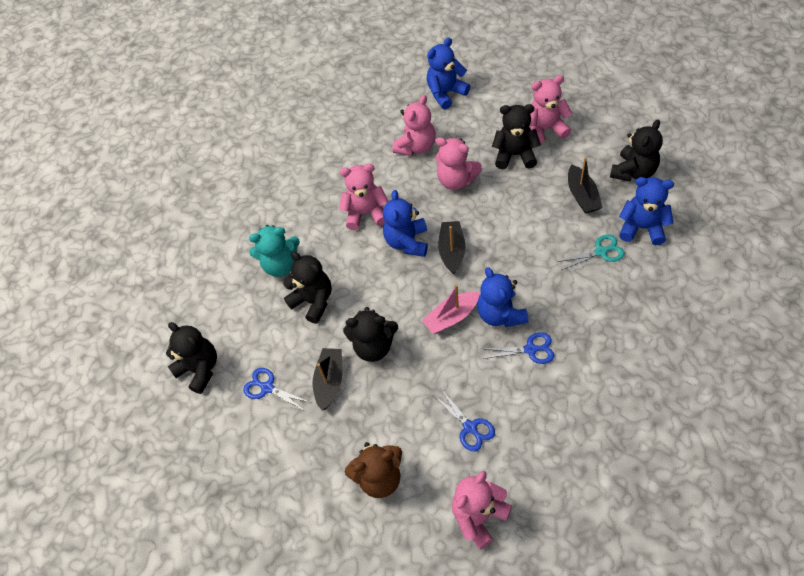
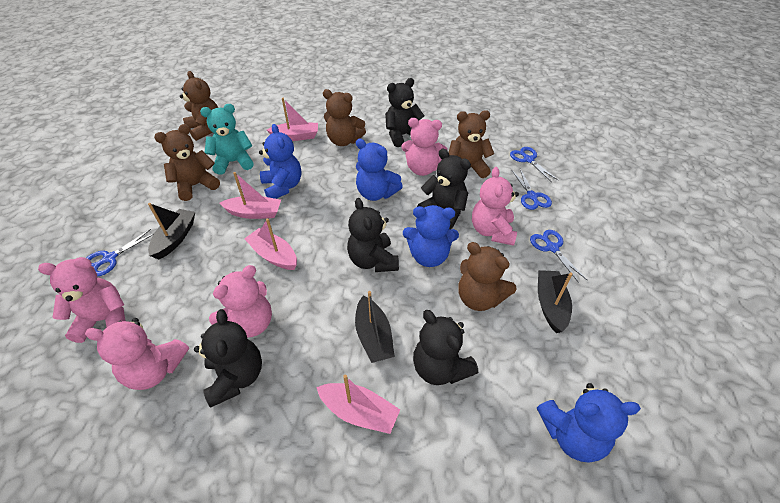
blue scissors: [243,368,309,411] [434,389,495,452] [483,332,555,364] = 3 -> [86,229,153,276] [510,147,558,182] [512,169,552,210] [530,230,588,283] = 4
brown teddy bear: [345,442,402,498] = 1 -> [154,124,220,201] [180,71,218,141] [323,89,366,146] [448,110,494,178] [458,242,517,311] = 5
pink boat: [422,285,480,334] = 1 -> [219,172,281,219] [244,218,297,270] [267,98,318,141] [316,375,400,434] = 4
turquoise scissors: [558,234,625,270] = 1 -> none = 0

